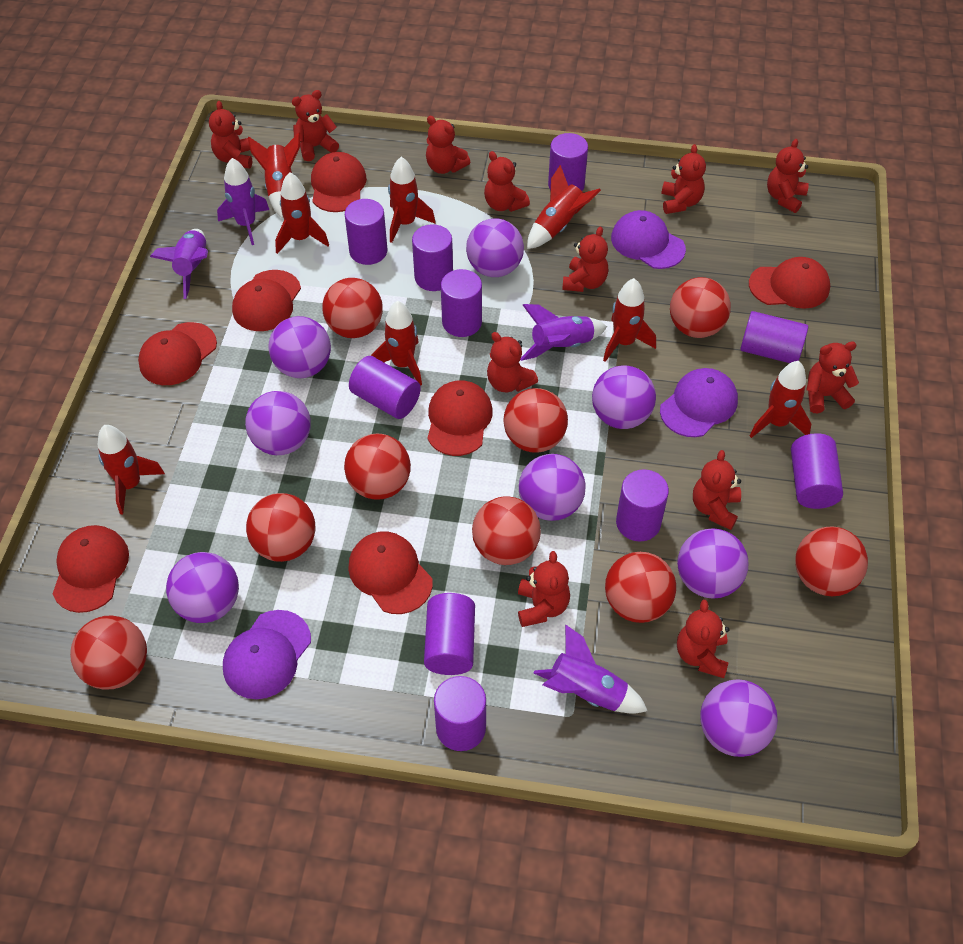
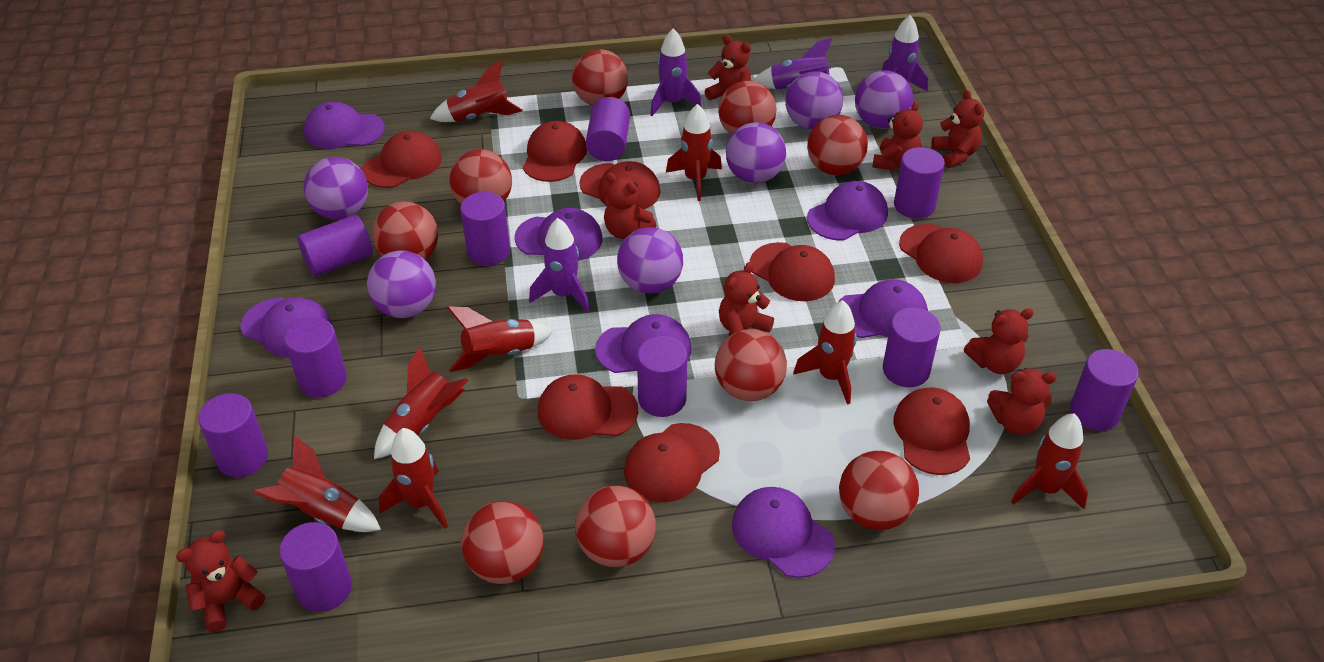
purple ball: [166,552,239,623] [245,391,311,455] [268,316,331,378] [466,219,524,277] [519,454,586,521] [592,366,656,429] [677,528,748,599] [700,679,778,757] = 8 -> [304,157,368,220] [367,250,436,318] [617,227,683,294] [726,122,786,183] [785,71,843,130] [855,70,913,129] = 6
purple cap: [223,610,311,699] [611,210,686,269] [660,368,738,437] = 3 -> [241,297,332,357] [304,102,385,149] [514,208,602,261] [595,314,691,373] [732,487,835,578] [807,181,888,240] [838,279,928,338] = 7
red cap: [53,525,129,613] [138,322,217,385] [232,270,301,331] [311,152,367,212] [348,532,433,614] [427,381,493,456] [749,257,830,309] = 7 -> [362,131,442,188] [523,121,587,182] [538,374,638,440] [579,161,661,209] [624,423,720,503] [750,242,835,301] [893,387,970,475] [899,224,983,283] = 8
red teddy bear: [209,101,252,168] [292,90,339,161] [426,116,470,174] [484,151,530,212] [487,332,538,392] [518,551,570,627] [562,227,608,292] [661,144,706,214] [677,600,730,678] [693,450,741,530] [767,139,809,213] [806,342,859,413] = 12 -> [176,530,265,632] [604,173,656,239] [705,35,751,101] [719,262,774,336] [873,101,923,170] [931,90,984,168] [964,308,1034,374] [987,368,1057,435] = 8

